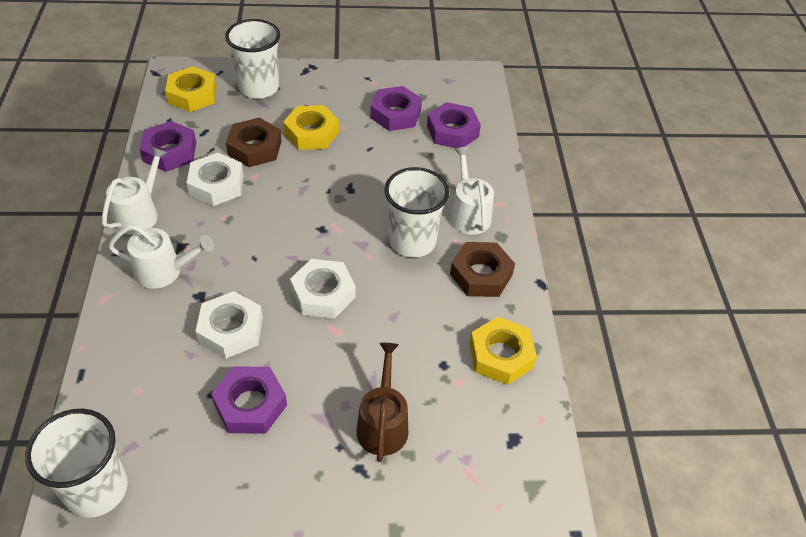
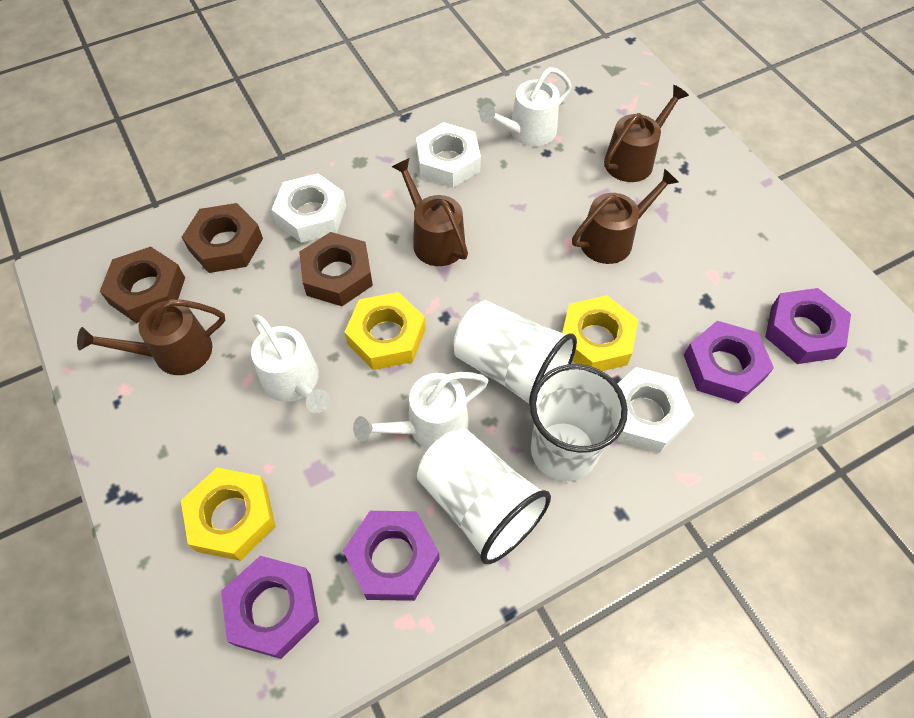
brown nut: [226,118,282,167] [450,242,515,297] = 2 -> [100,246,185,323] [182,203,263,273] [299,232,373,306] = 3
brown watering can: [356,343,408,462] = 1 -> [77,299,225,375] [392,158,468,266] [572,168,679,264] [604,85,689,182] = 4

